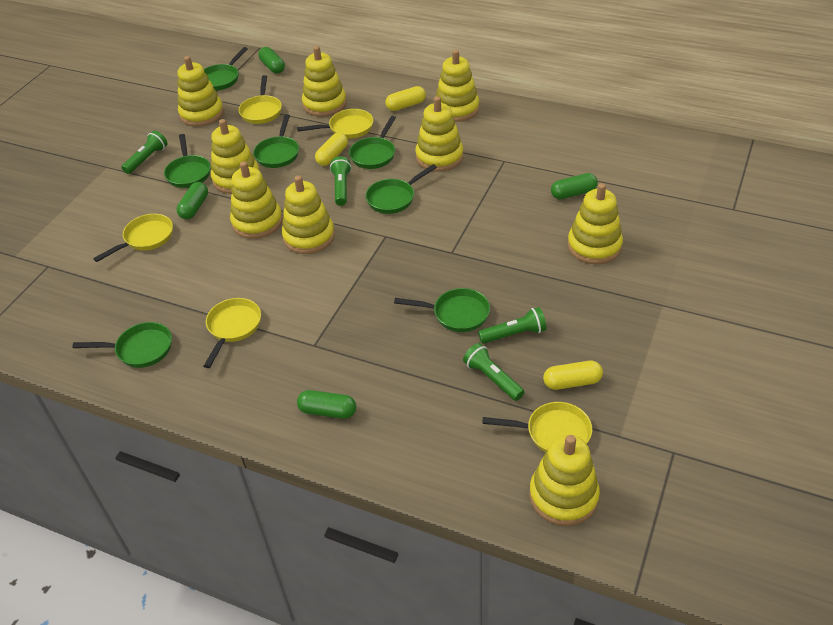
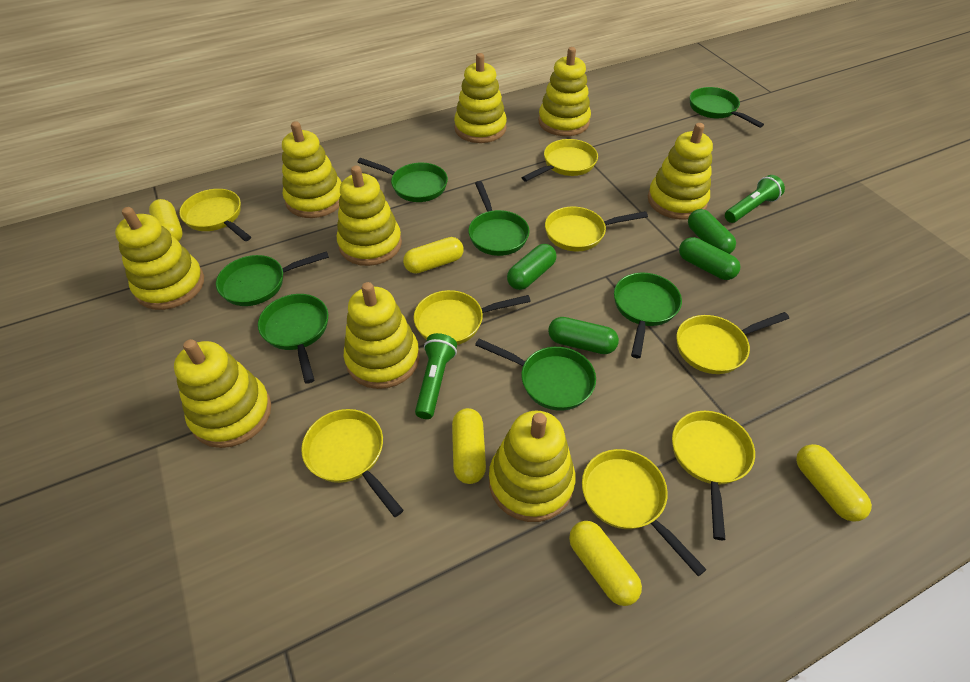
green flashlight: [121,131,167,174] [330,156,352,206] [463,343,524,401] [478,307,547,344] = 4 -> [415,333,457,419] [725,175,785,223] = 2
yellow capsule: [315,132,348,166] [385,86,426,111] [543,361,603,390] = 3 -> [149,199,183,241] [403,237,464,274] [452,408,486,484] [569,521,642,606] [796,444,872,522] = 5
yellow pan: [93,214,173,262] [204,298,261,368] [239,75,282,124] [297,109,373,139] [482,402,592,452] = 5 -> [179,189,251,241] [301,409,403,517] [414,290,531,345] [522,139,598,182] [545,206,648,251] [582,449,707,576] [672,411,755,540] [676,312,789,374] = 8

